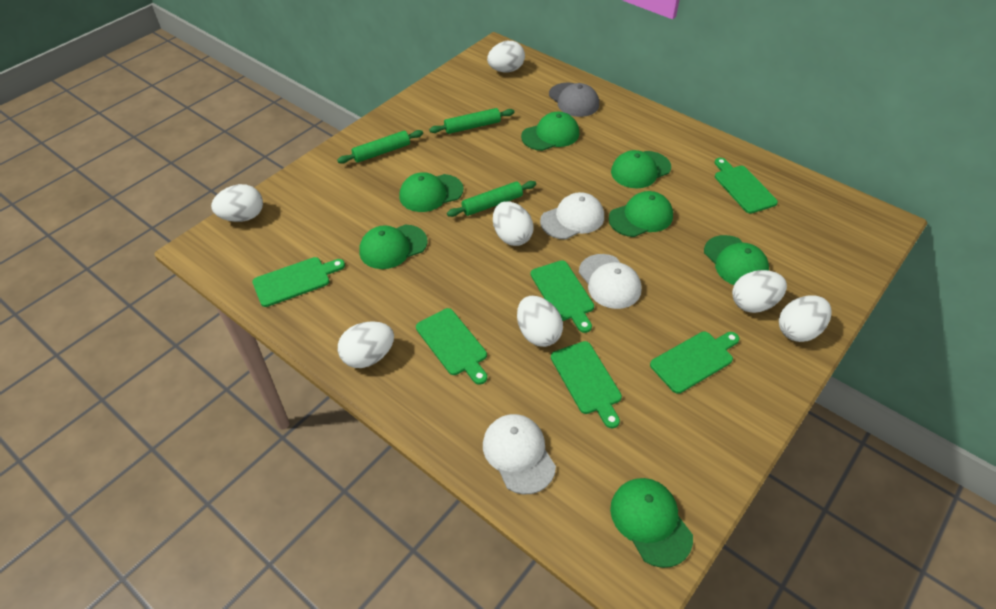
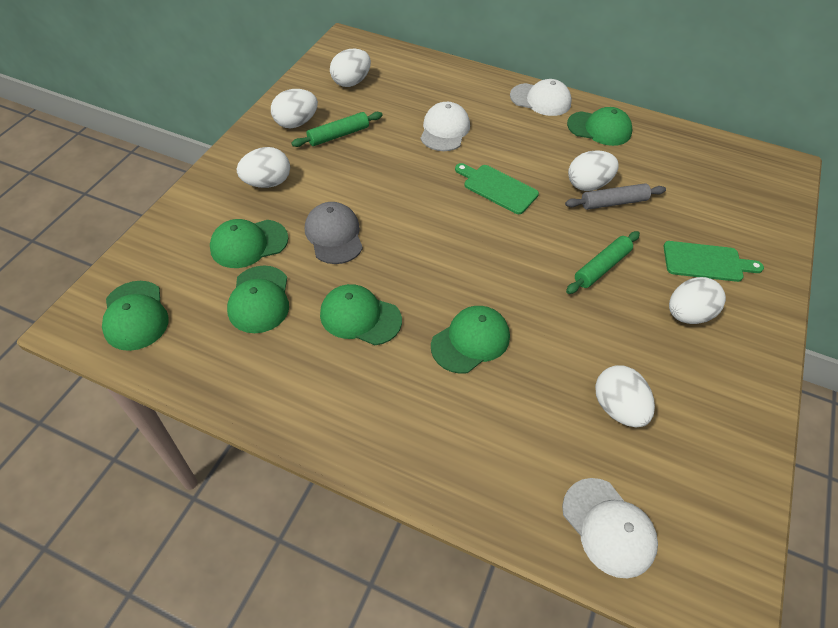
green cap: [359,225,428,269] [399,172,463,212] [521,112,579,151] [608,191,673,237] [610,478,693,568] [611,150,671,188] [704,235,769,285] = 7 -> [102,281,169,351] [210,219,288,268] [227,266,289,333] [320,284,402,345] [431,306,510,374] [567,107,632,146] = 6
green cutting board: [252,257,345,307] [416,308,487,384] [531,260,594,333] [551,341,622,428] [650,332,739,394] [715,158,778,214] = 6 -> [455,163,539,214] [664,241,764,282] = 2
green rolling pin: [337,130,423,164] [429,108,515,134] [447,181,536,217] = 3 -> [292,112,383,147] [566,231,640,294] = 2
grey rolling pin: none = 0 -> [565,183,666,210] = 1
white egg: [211,184,263,222] [338,321,394,368] [487,41,525,72] [493,202,533,246] [517,296,563,347] [732,270,787,313] [779,295,832,342] = 7 -> [237,147,290,188] [271,89,318,128] [330,49,371,87] [568,150,619,191] [595,365,655,427] [669,277,726,324] = 6

